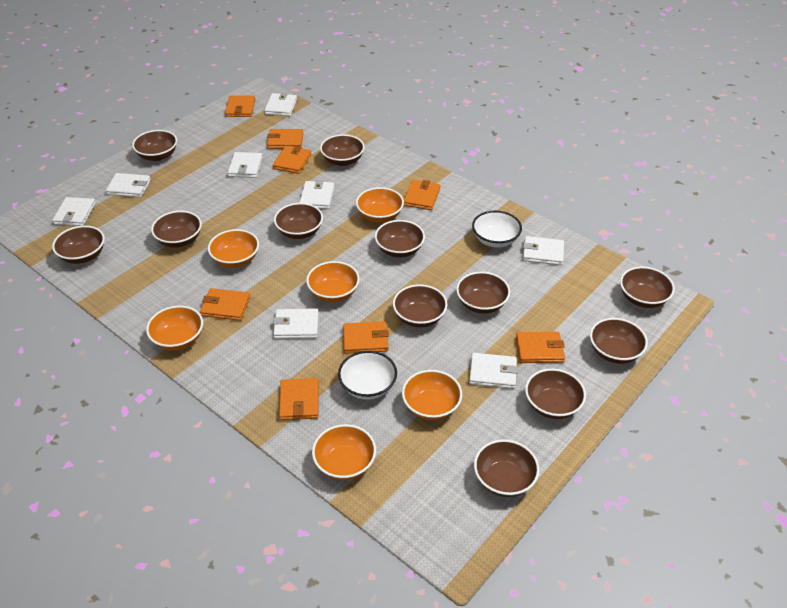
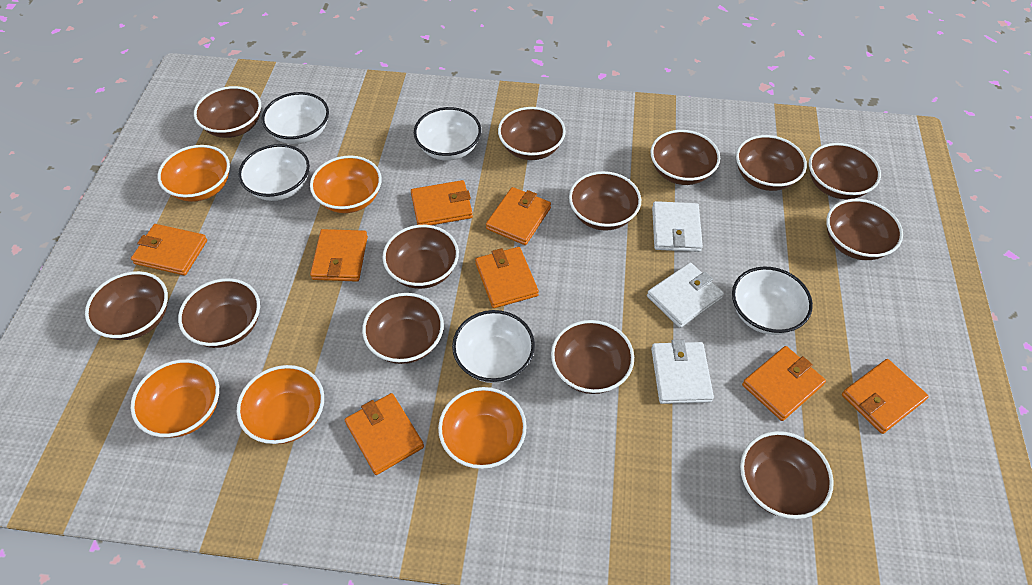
brown bowl: [52,226,105,264] [132,130,177,161] [151,211,202,248] [274,203,323,239] [320,134,365,166] [375,220,425,258] [393,284,448,327] [456,272,510,314] [474,439,539,497] [525,369,586,419] [590,318,648,364] [620,267,675,308] = 12 -> [85,271,168,340] [178,278,260,348] [194,86,261,138] [362,293,444,364] [382,225,459,289] [498,107,566,160] [551,320,634,394] [569,171,641,231] [650,130,720,185] [736,135,807,191] [740,431,834,519] [809,143,881,199] [826,199,903,260] = 13
orange bowl: [146,306,203,350] [208,229,259,268] [306,261,360,302] [312,424,376,480] [356,187,404,222] [402,370,462,420] = 6 -> [131,359,219,438] [158,145,230,202] [237,365,324,444] [310,155,382,213] [438,387,527,469] = 5
white bowl: [338,351,397,400] [472,211,522,248] = 2 -> [238,144,310,201] [262,92,329,144] [414,107,481,161] [452,310,535,383] [732,266,813,335] = 5
white wallet: [52,197,96,226] [106,173,151,198] [228,152,263,178] [264,92,297,116] [273,309,319,339] [299,180,334,209] [469,353,518,389] [523,236,564,265] = 8 -> [647,263,724,328] [651,340,714,404] [652,201,703,252] = 3

